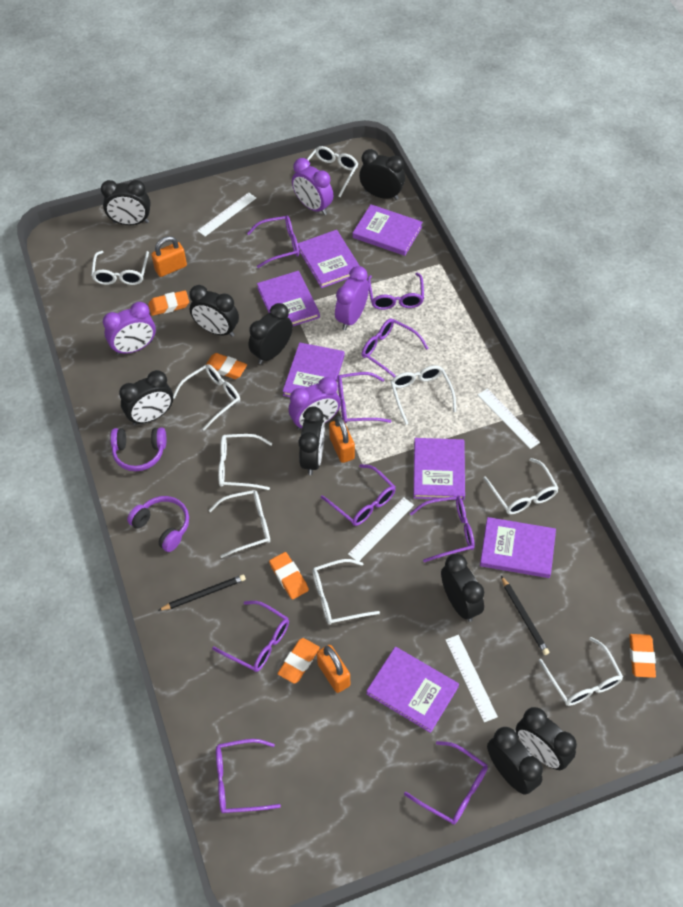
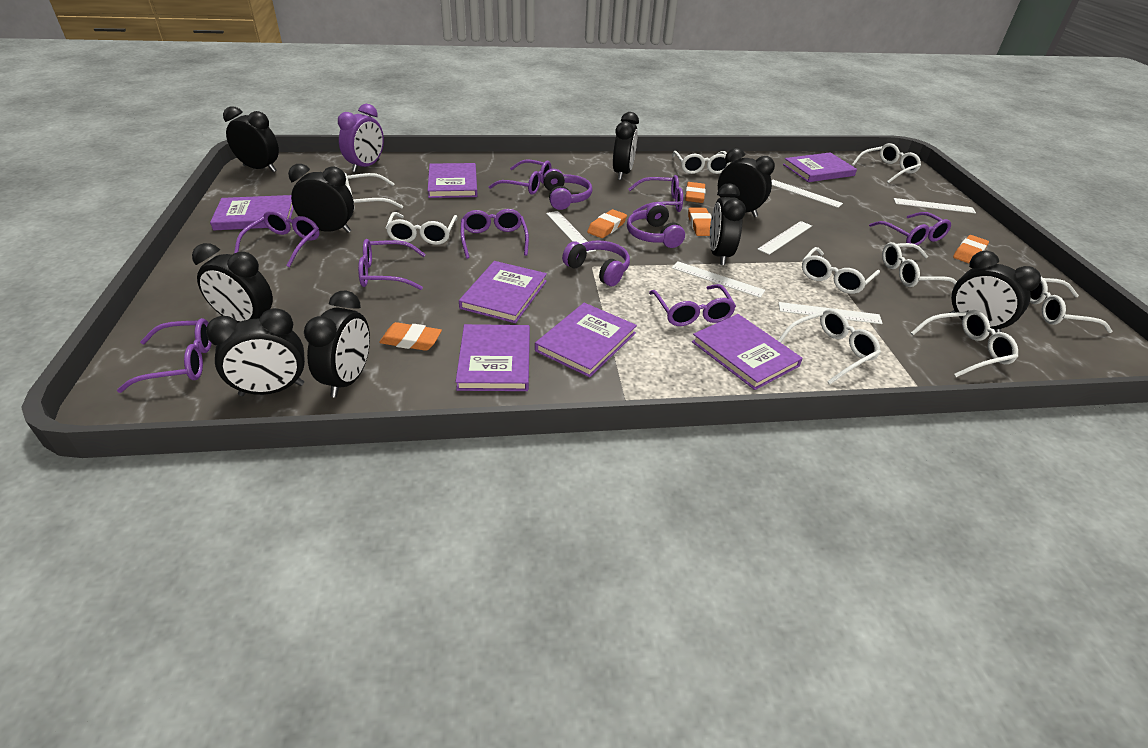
black pencil: [158,574,246,611] [501,576,550,655] = 2 -> none = 0
orange padlock: [151,236,187,277] [317,645,350,693] [329,416,355,463] = 3 -> none = 0
purple clock: [103,302,156,355] [289,377,341,430] [292,158,333,215] [335,266,369,330] = 4 -> [338,104,384,172] = 1
purple glasses: [212,601,289,672] [216,739,281,813] [247,216,299,268] [321,464,396,526] [337,372,391,424] [362,319,428,377] [367,273,424,310] [404,741,488,825] [410,496,475,562] = 9 -> [117,318,212,393] [234,210,320,267] [358,239,426,290] [461,209,529,259] [489,160,551,195] [628,175,683,213] [649,284,736,326] [869,212,951,245] = 8
purple headphones: [110,428,166,471] [127,496,189,552] = 2 -> [543,169,592,210] [562,241,630,286] [627,202,685,248] = 3
white ruler: [197,192,256,236] [348,498,414,561] [446,635,498,722] [478,389,540,449] = 4 -> [546,211,596,253] [672,261,765,298] [757,221,812,255] [772,180,843,208] [779,302,883,324] [894,198,976,214] = 6

